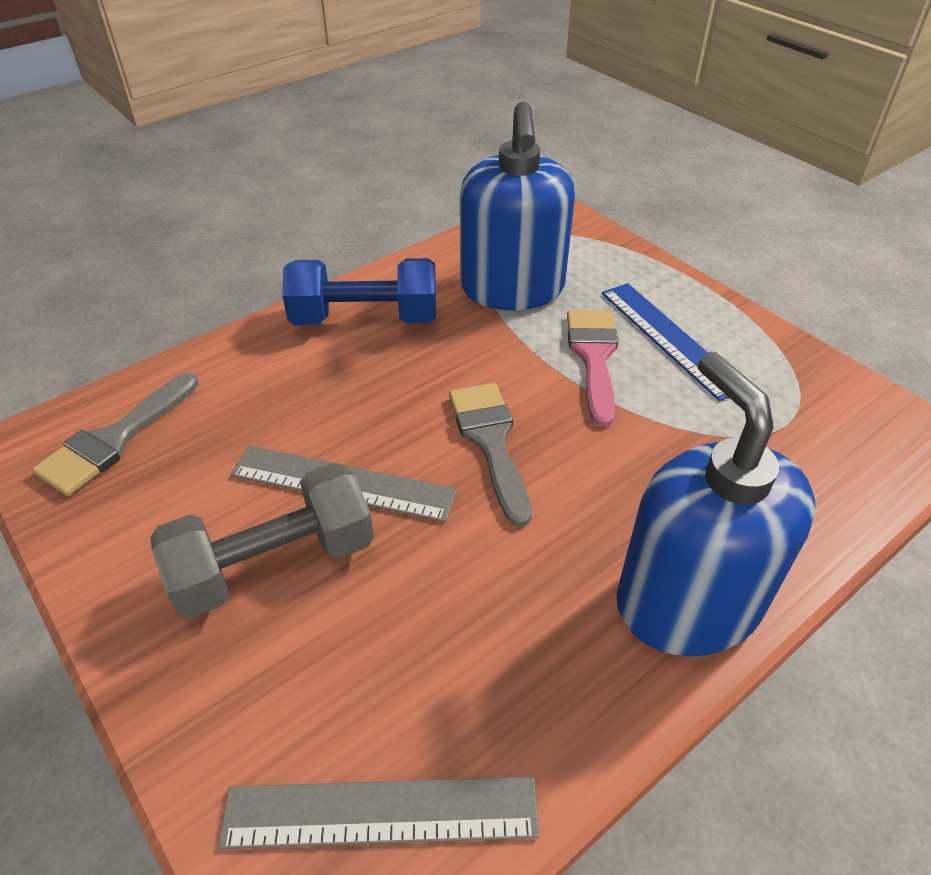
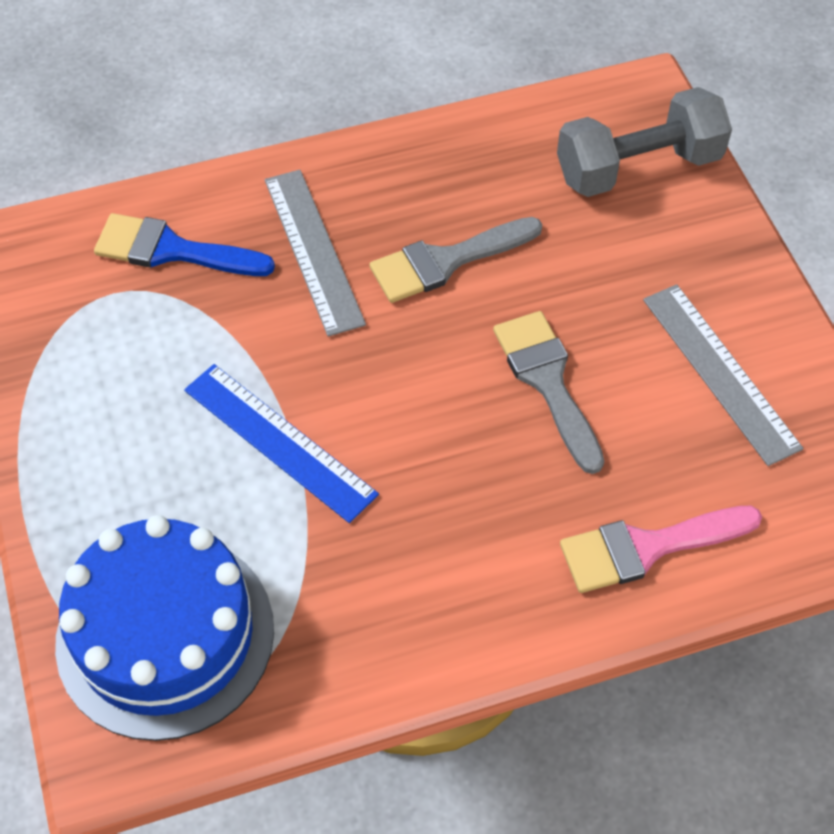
blue brush: none = 0 -> [94,213,275,276] = 1
blue cake: none = 0 -> [55,515,274,741] = 1
blue dumbbell: [282,258,436,325] = 1 -> none = 0
blue soap dispenser: [460,102,575,311] [616,352,815,656] = 2 -> none = 0

